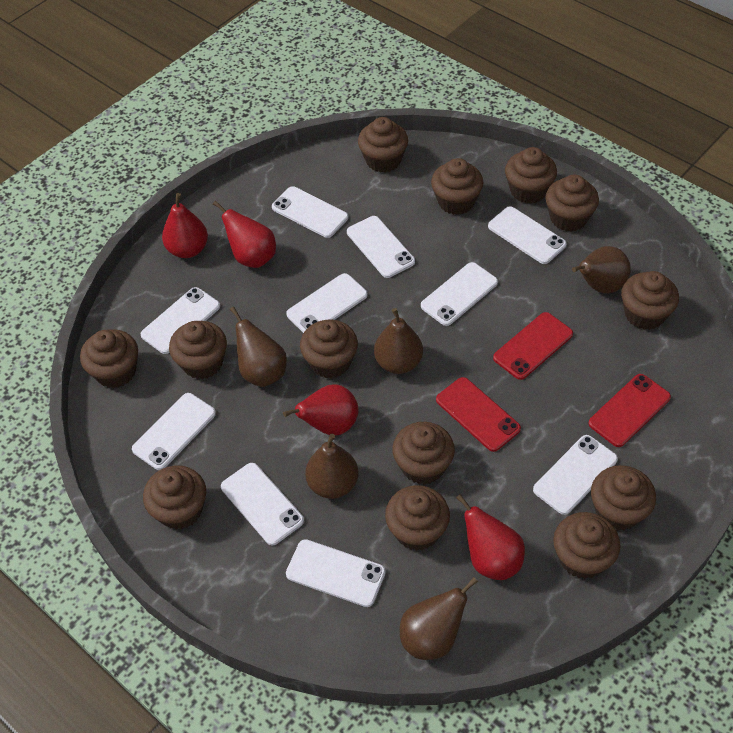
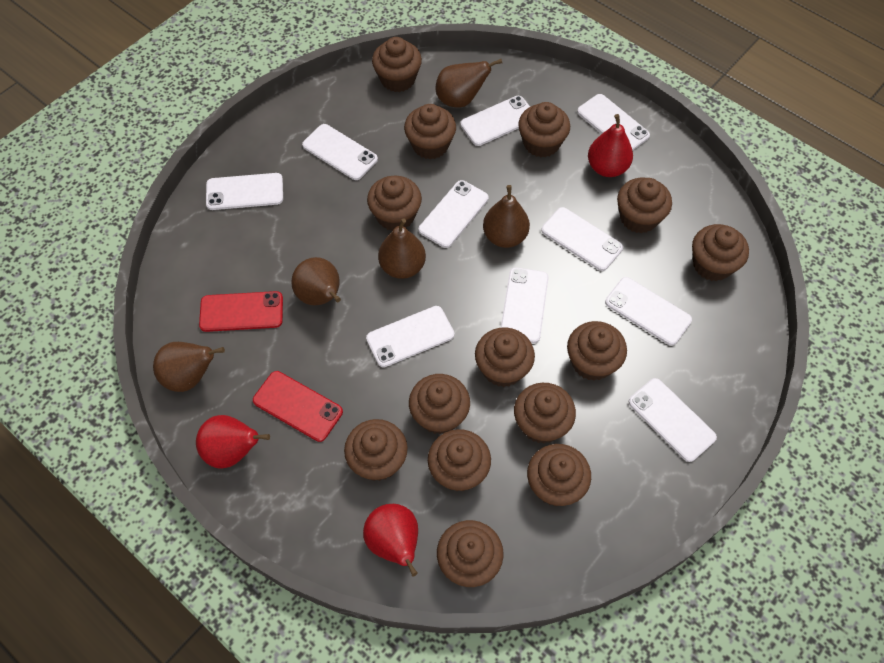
brown cupcake: [80,329,138,388] [143,465,206,529] [169,321,227,379] [300,320,358,378] [358,117,408,173] [385,485,450,551] [392,422,455,485] [431,158,484,215] [505,147,557,204] [545,175,599,232] [553,512,620,579] [591,465,656,530] [621,271,679,330] = 13 -> [344,419,408,481] [367,176,422,231] [372,37,422,92] [404,104,456,159] [409,374,470,434] [428,429,491,491] [437,520,504,587] [475,327,535,387] [514,383,576,443] [518,102,570,157] [527,444,591,506] [567,321,627,381] [617,178,672,233] [692,224,749,281] = 14
red pear: [162,193,208,258] [213,201,276,268] [283,384,358,435] [456,494,525,580] = 4 -> [196,415,270,469] [363,504,418,576] [588,114,633,177] = 3
red phone: [436,377,521,452] [493,312,573,380] [588,374,671,447] = 3 -> [199,291,283,332] [253,371,343,442] = 2

